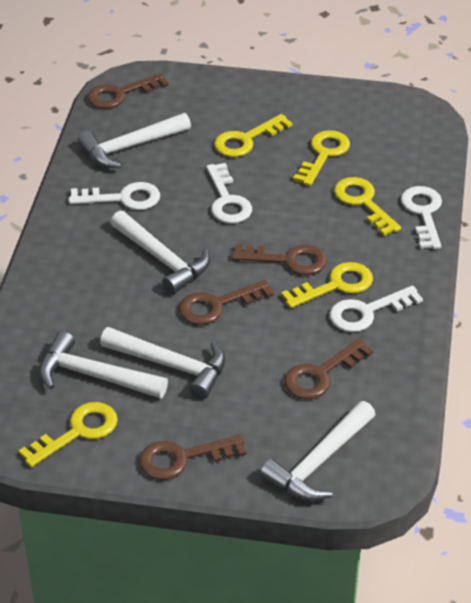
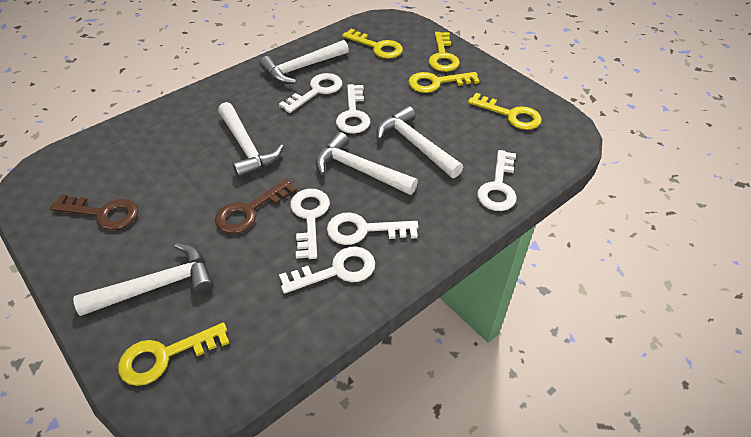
brown key: [87,73,169,109] [139,435,247,480] [179,280,274,325] [232,244,327,275] [284,338,373,399] = 5 -> [50,194,138,230] [215,179,297,234] = 2
white key: [69,182,160,210] [206,163,252,223] [330,285,423,332] [401,186,442,249] = 4 -> [279,73,342,113] [279,246,375,294] [290,189,330,259] [327,212,419,245] [336,84,370,134] [477,150,517,211] = 6

